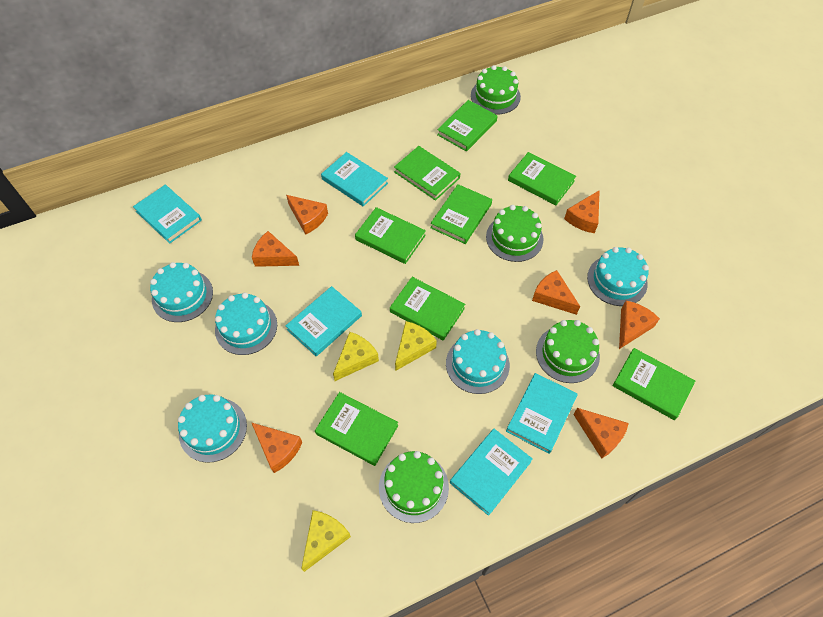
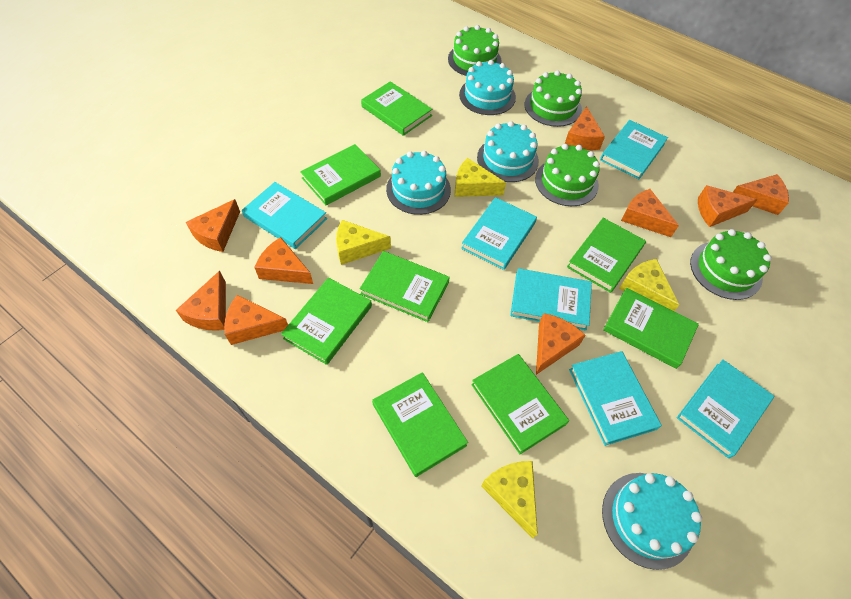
orange cheese: [251,422,302,473] [252,231,299,267] [286,195,328,235] [532,270,580,315] [564,190,600,233] [573,408,629,459] [619,301,660,349] = 7 -> [176,271,226,331] [186,199,240,252] [224,295,288,345] [254,237,313,284] [536,313,586,375] [565,106,605,150] [621,189,679,237] [698,185,757,227] [733,174,789,215] = 9
turquoise book: [133,185,202,243] [285,286,362,356] [321,152,388,207] [450,429,533,516] [506,373,578,454] = 5 -> [242,182,327,249] [461,197,537,270] [510,268,592,331] [569,351,662,446] [600,120,668,179] [677,359,774,458] = 6
turquoise cake: [150,262,213,322] [178,394,247,463] [215,293,277,355] [446,329,510,394] [587,247,649,306] = 5 -> [386,151,451,215] [459,60,516,115] [477,121,539,182] [602,473,702,570] = 4
yellow cheese: [301,510,351,572] [333,332,379,381] [395,321,437,371] = 3 -> [336,220,391,265] [455,158,506,197] [481,461,538,538] [619,259,679,311] = 4

